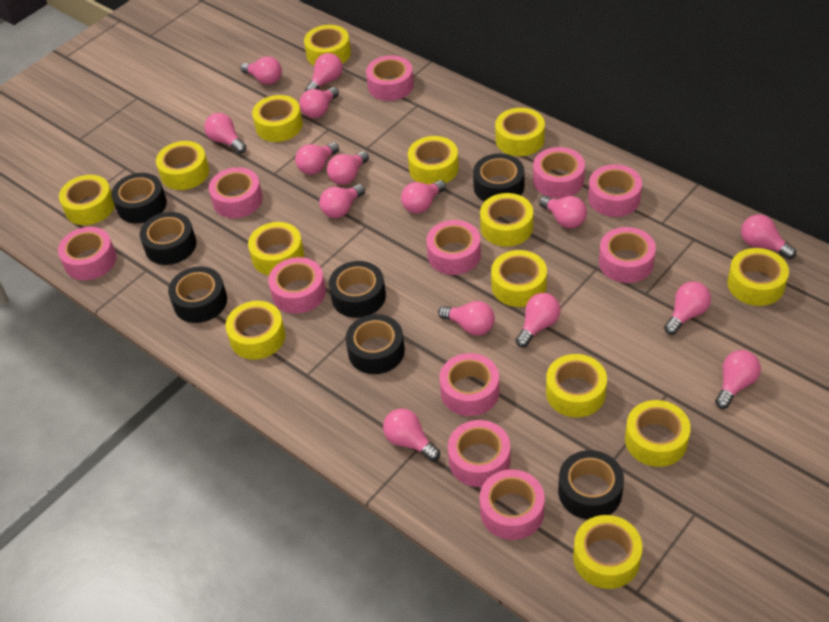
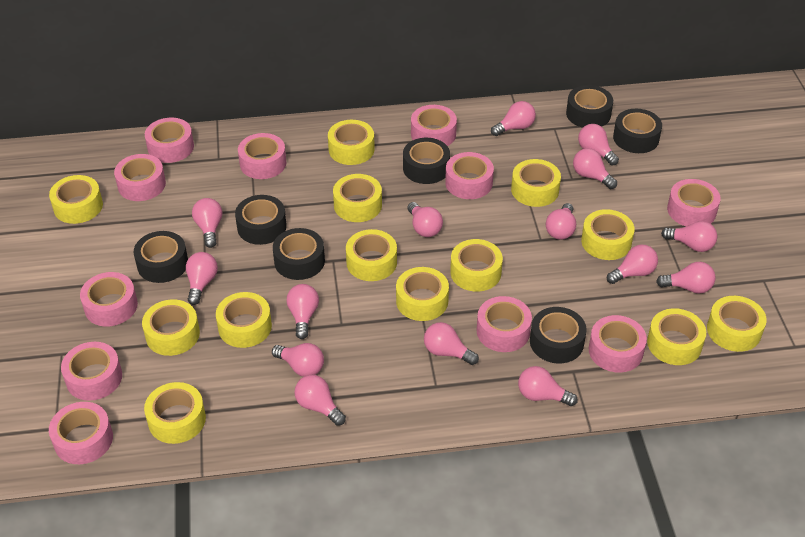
yellow tape: [59,175,115,225] [156,141,209,190] [226,301,285,360] [248,222,304,276] [252,95,303,142] [304,25,351,66] [408,136,459,184] [480,193,533,247] [491,250,547,307] [495,108,545,156] [546,354,607,417] [573,515,642,589] [625,400,691,467] [727,248,789,306] = 14 -> [49,175,103,224] [142,299,200,356] [144,382,206,444] [216,292,272,348] [328,120,375,165] [333,174,382,222] [346,229,397,281] [396,267,449,321] [450,239,503,292] [511,159,561,207] [581,209,635,260] [647,308,706,365] [707,296,767,352] = 13

